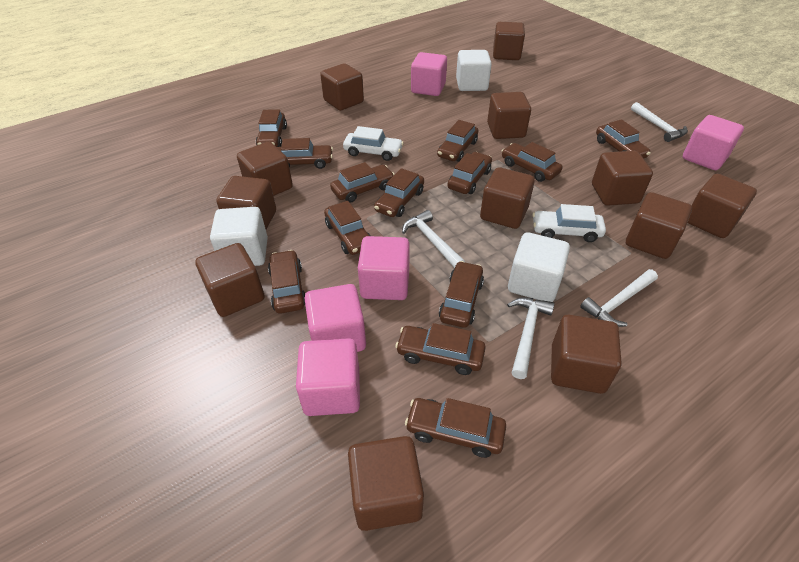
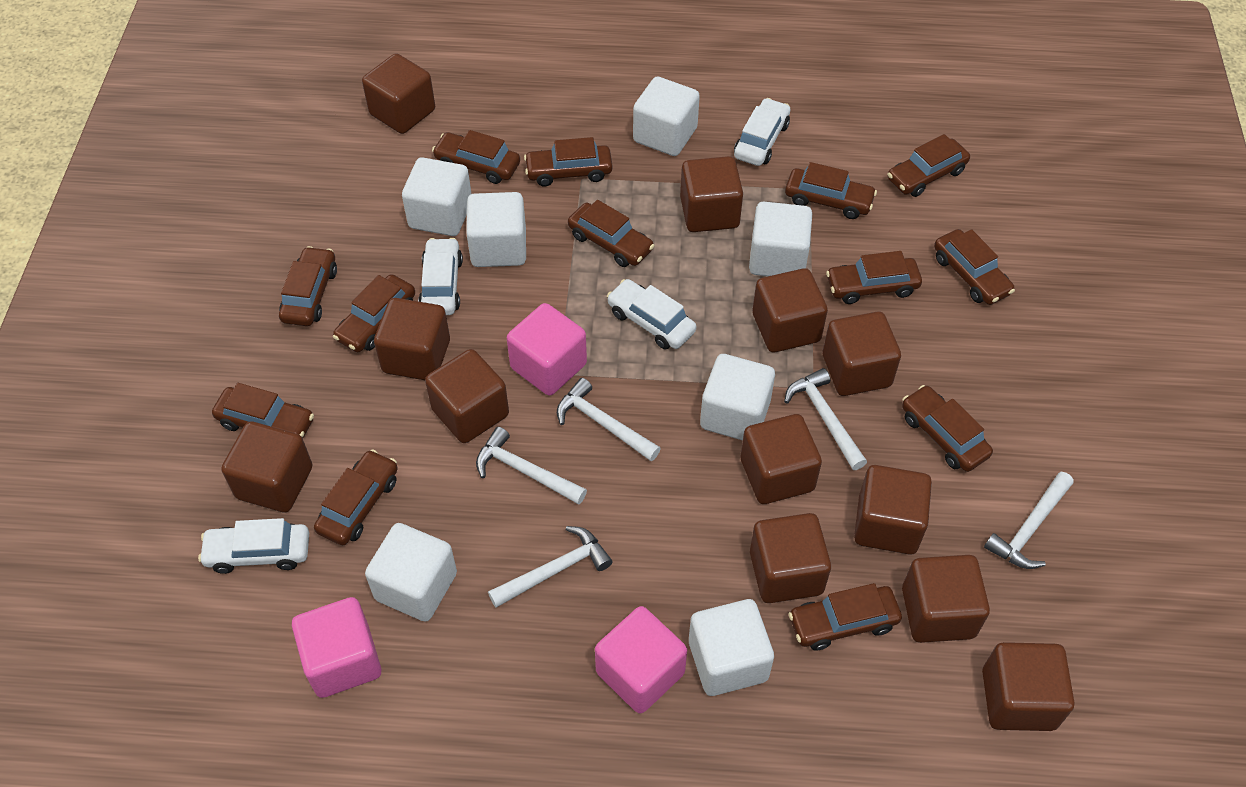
pink cube: [296,338,360,416] [304,284,366,352] [358,236,410,300] [411,52,447,96] [683,115,744,170] = 5 -> [292,597,381,698] [507,303,587,395] [595,606,687,714] = 3
white car: [343,126,404,161] [532,204,606,242] = 2 -> [198,518,309,574] [418,238,463,315] [607,279,696,350] [734,98,790,166] = 4
white cube: [210,207,268,266] [456,50,492,91] [508,232,570,302] = 3 -> [365,523,457,622] [402,157,471,236] [466,192,526,267] [633,77,700,156] [689,599,774,696] [700,354,775,440] [749,202,812,276] = 7
white hammer: [402,210,465,268] [507,297,555,379] [580,269,658,327] [631,102,688,142] = 4 -> [476,427,587,505] [488,526,612,608] [557,378,661,461] [784,368,867,470] [984,472,1074,569] = 5

